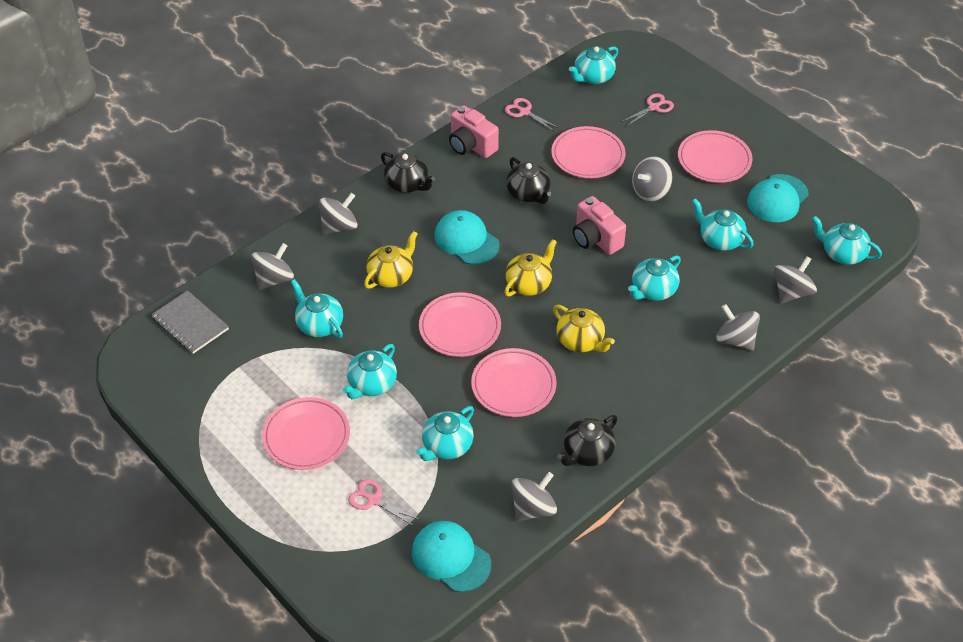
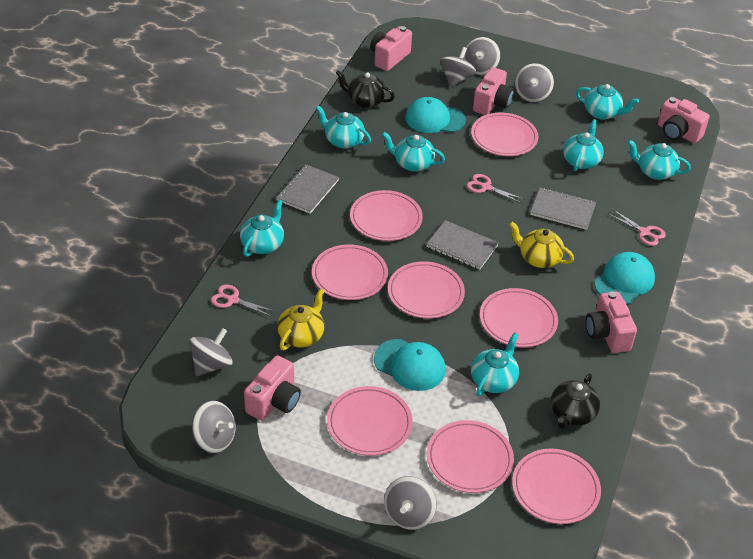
black teapot: [381,152,435,193] [506,157,551,204] [557,415,618,466] = 3 -> [336,70,395,108] [550,374,600,429] = 2
grey notebook: [151,290,229,354] = 1 -> [276,164,339,214] [427,220,499,270] [530,188,596,230] = 3
pink camera: [449,105,499,158] [573,196,626,255] = 2 -> [244,355,301,421] [370,26,412,71] [473,67,514,115] [586,291,637,353] [658,97,710,143] = 5
pink plate: [262,397,350,470] [419,292,501,357] [471,348,557,417] [551,126,625,178] [678,130,753,183] = 5 -> [312,244,388,300] [327,386,413,456] [350,190,423,241] [388,262,465,319] [427,420,514,493] [471,113,538,156] [480,288,558,347] [512,448,601,524] = 8
yellow teapot: [364,231,418,289] [504,239,557,296] [553,305,615,352] = 3 -> [277,288,325,350] [509,221,574,268] = 2

